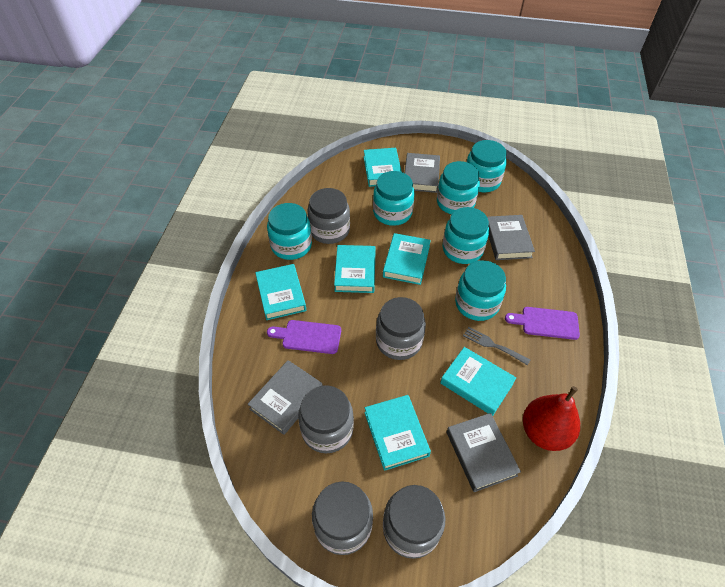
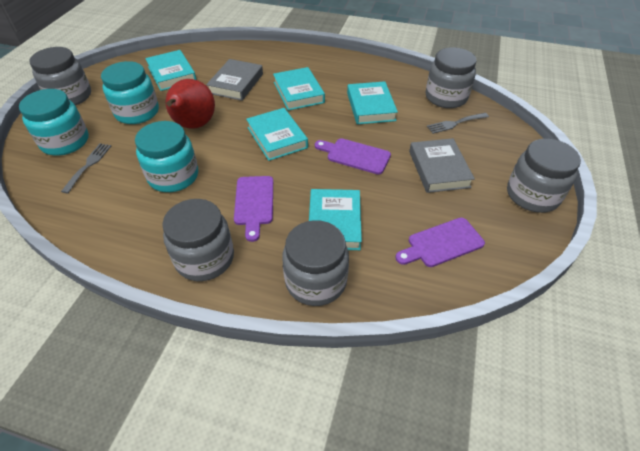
grey book: [248,360,323,435] [405,153,440,193] [446,413,521,492] [487,215,535,260] = 4 -> [206,59,263,101] [409,138,475,193] = 2
grey fork: [463,327,530,365] = 1 -> [61,143,111,194] [427,113,489,134] = 2
purple cutting board: [267,320,341,354] [505,307,580,340] = 2 -> [234,176,273,242] [315,138,391,174] [396,218,485,267] = 3
turquoise book: [255,264,306,320] [334,245,376,293] [364,148,402,187] [364,395,431,471] [383,233,431,285] [440,347,516,416] = 6 -> [145,50,197,91] [246,108,308,161] [273,67,325,111] [309,189,362,250] [347,81,398,124] = 5
turquoise jar: [267,203,312,260] [373,171,415,226] [437,161,480,214] [443,207,489,264] [455,260,506,321] [467,140,507,192] = 6 -> [19,89,89,156] [101,61,159,124] [135,121,198,192] = 3

